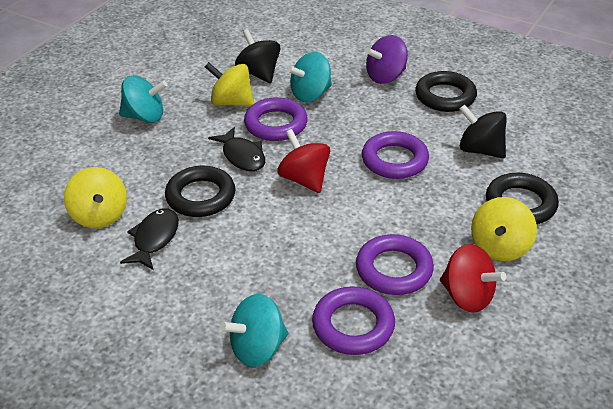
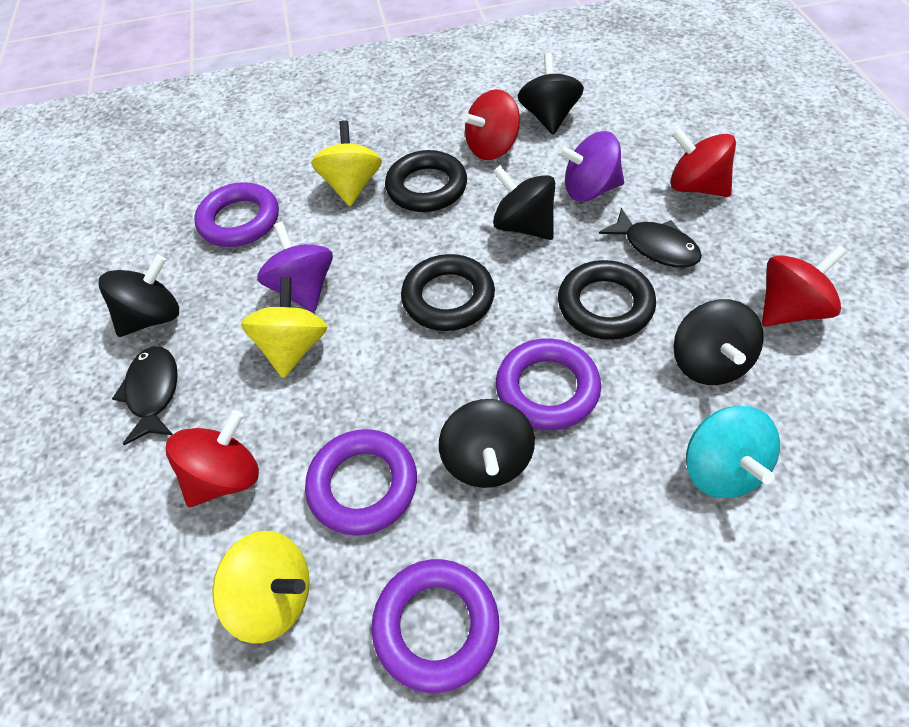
black spinning top: [235,29,280,83] [460,105,507,159] = 2 -> [98,255,179,337] [439,399,535,488] [493,165,555,240] [518,53,584,135] [674,299,764,385] = 5
purple spinning top: [366,35,408,84] = 1 -> [257,222,333,312] [557,131,624,201] = 2
red spinning top: [277,129,330,193] [440,244,506,313] = 2 -> [166,410,259,508] [462,89,520,160] [670,128,736,197] [762,245,847,326] = 4
turquoise spinning top: [119,75,167,123] [220,294,289,367] [287,52,332,102] = 3 -> [686,406,780,498] = 1

